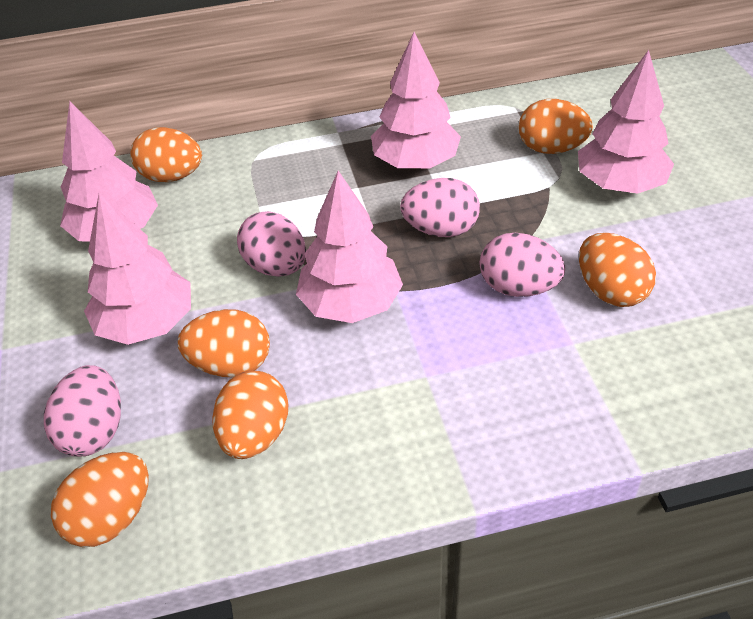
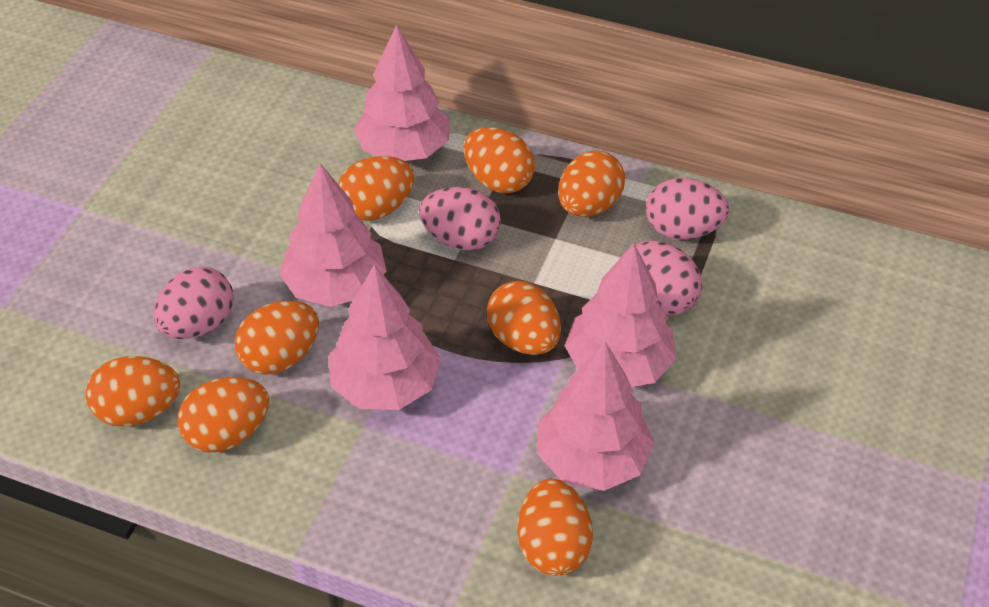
orange egg: [51,452,149,547] [131,127,202,182] [178,309,270,377] [212,371,288,459] [519,99,593,154] [579,233,656,307] = 6 -> [85,356,180,426] [178,377,269,452] [234,301,319,375] [338,156,414,221] [464,127,535,193] [487,281,561,355] [518,478,593,576] [558,151,625,217] = 8

